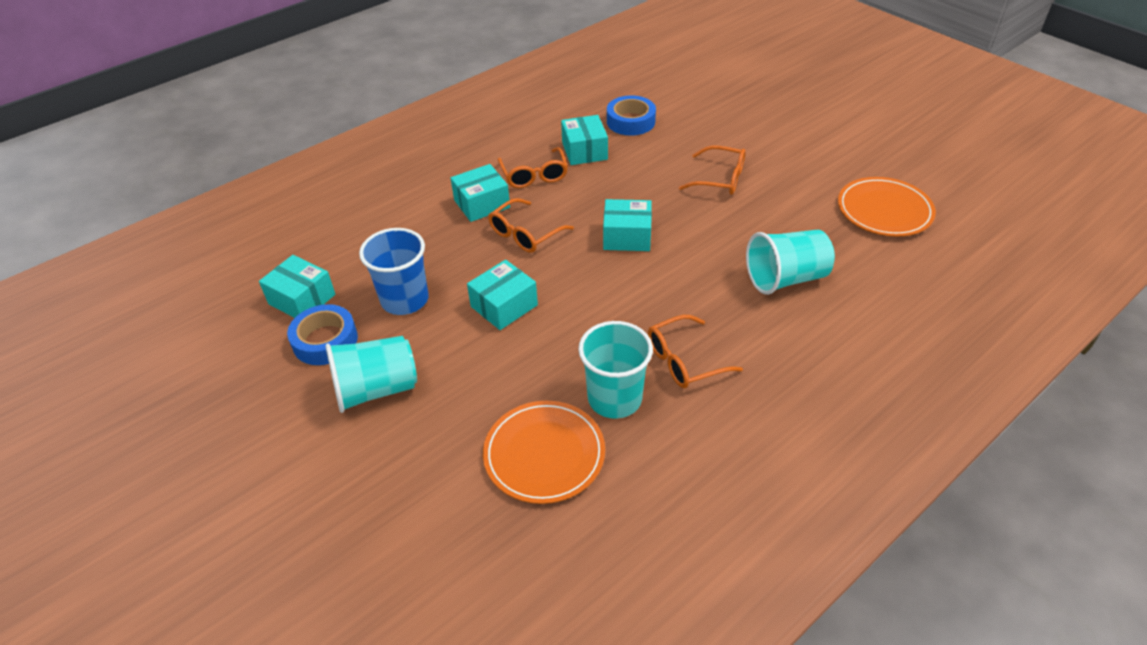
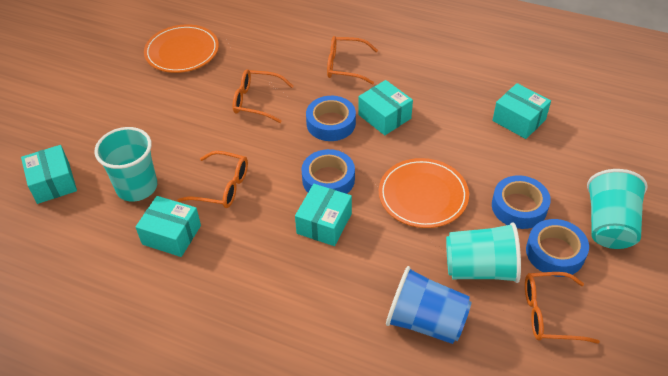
blue tape: [287,304,358,365] [607,95,656,136] = 2 -> [301,149,355,194] [306,96,356,141] [492,175,551,229] [526,219,589,277] = 4

